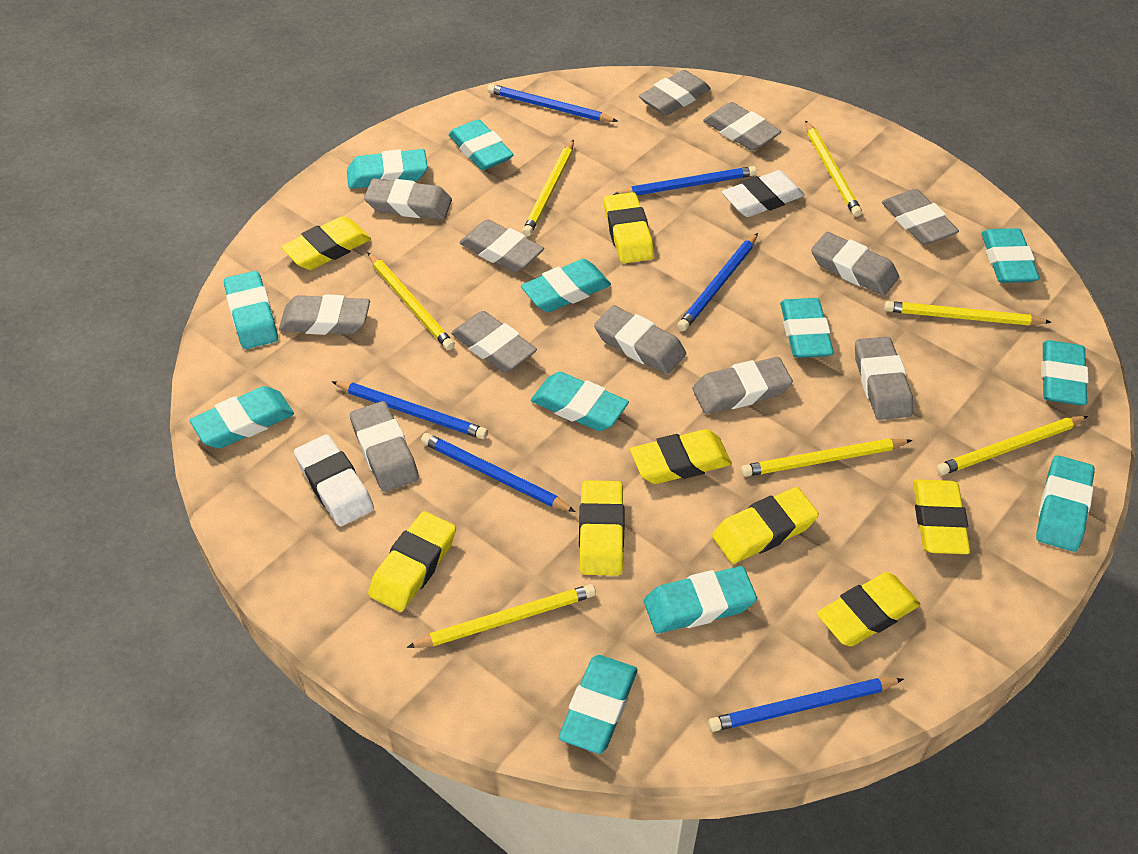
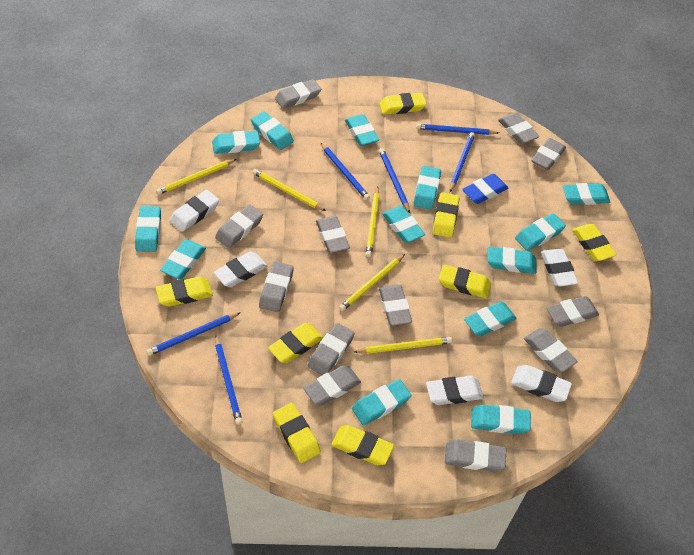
blue eraser: none = 0 -> [462,174,508,204] = 1
turquoise eraser: [190,386,294,448] [224,271,278,349] [347,149,428,189] [449,119,513,170] [521,259,611,312] [531,372,629,431] [559,655,637,754] [644,566,757,633] [780,298,834,358] [981,228,1040,283] [1036,455,1095,552] [1041,340,1089,406] = 12 -> [135,206,161,252] [160,240,206,279] [212,131,260,154] [251,112,294,150] [345,114,379,146] [352,379,411,425] [382,206,425,243] [414,166,441,210] [464,301,517,336] [471,404,531,434] [487,246,536,274] [515,213,566,251] [563,183,610,205] = 13
white eraser: [294,434,374,526] [722,170,804,217] = 2 -> [170,190,219,232] [214,251,267,287] [426,376,484,405] [511,365,572,402] [541,249,578,287] = 5
yellow pencil: [368,253,455,350] [407,584,596,648] [522,140,574,237] [741,438,912,477] [805,120,862,217] [884,301,1052,326] [936,416,1088,475] = 7 -> [156,159,237,195] [252,169,326,211] [339,254,405,311] [354,337,452,354] [366,187,379,257] = 5

